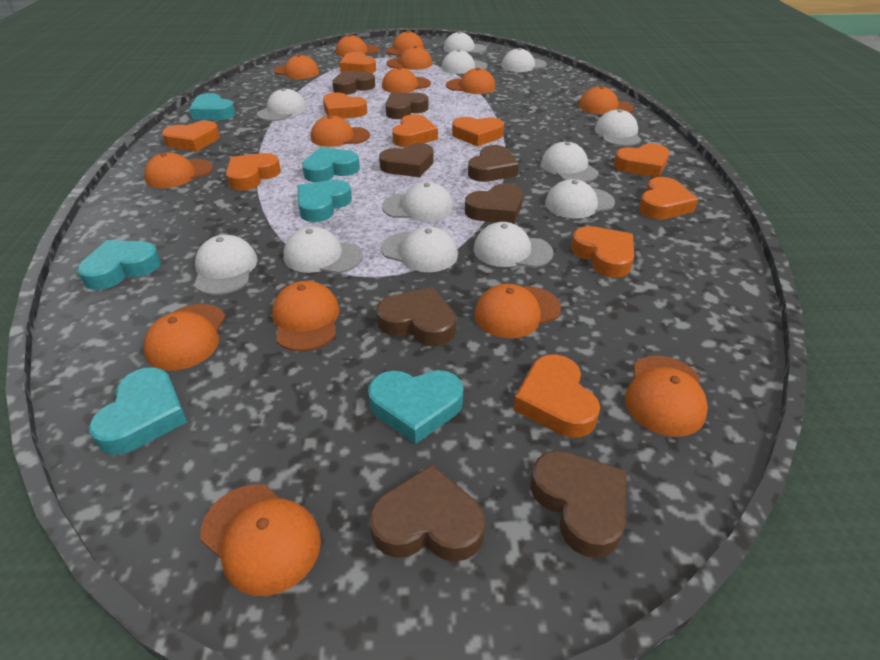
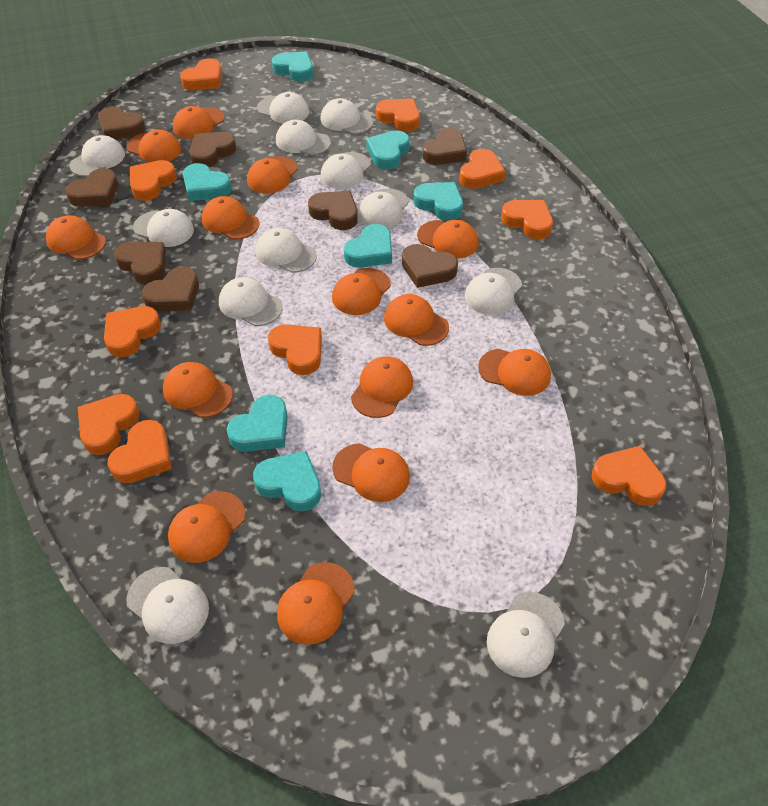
turquoise heart: [78,240,161,290] [89,367,187,455] [189,93,235,120] [298,180,352,222] [302,147,360,182] [368,370,463,444] = 6 -> [183,163,232,201] [226,395,288,452] [253,451,321,512] [272,51,313,82] [344,224,392,268] [366,130,410,170] [413,182,463,221] = 7

